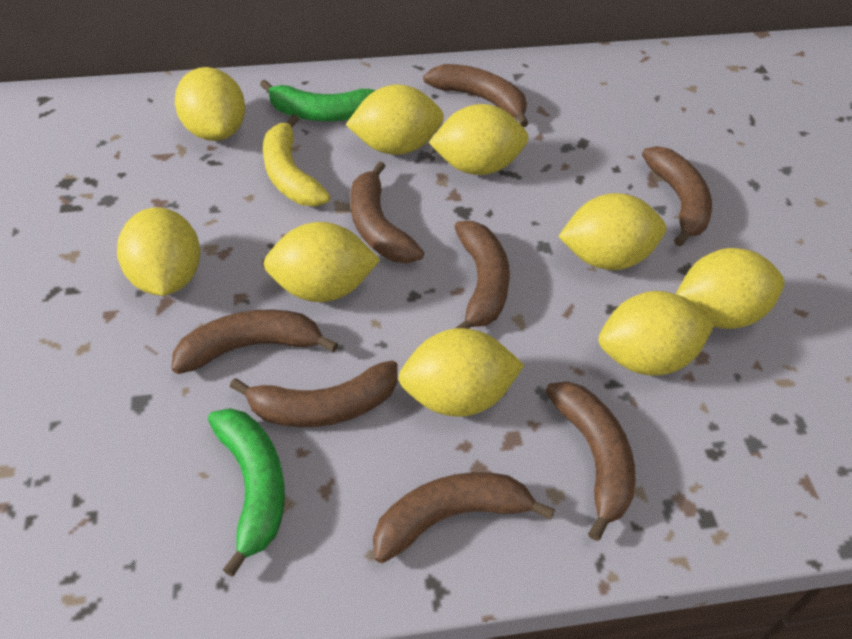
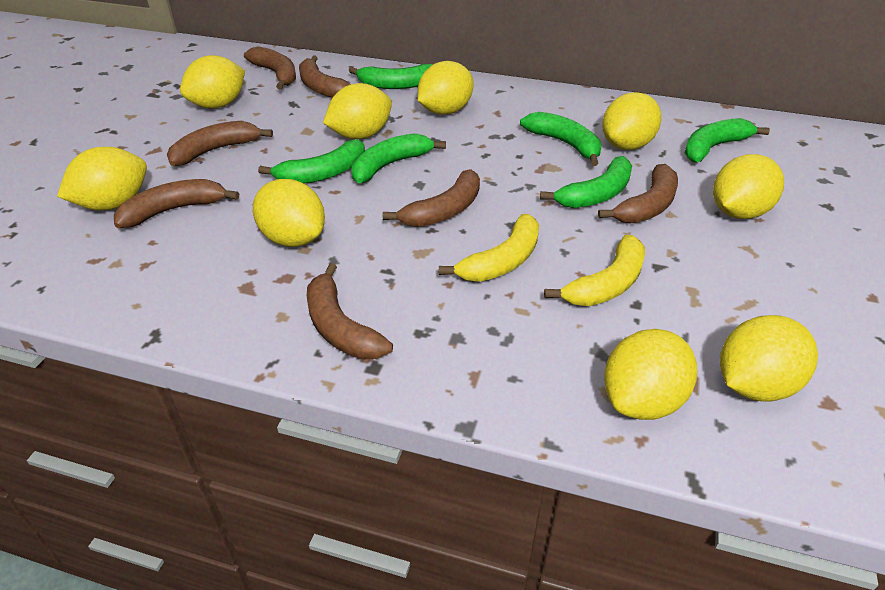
brown banana: [172,309,338,374] [230,360,398,427] [350,161,424,263] [373,472,555,564] [423,64,529,127] [454,221,510,329] [545,381,636,541] [642,146,712,247] = 8 -> [114,179,239,228] [167,121,273,166] [244,46,296,89] [299,55,351,98] [307,263,393,360] [383,169,480,227] [598,164,678,223] = 7
green banana: [208,408,285,577] [260,80,376,121] = 2 -> [258,139,365,184] [349,64,433,89] [351,133,446,183] [520,112,601,166] [540,156,632,208] [685,118,770,162] = 6
yellow banana: [263,114,331,206] = 1 -> [439,214,539,282] [544,235,645,306] = 2

